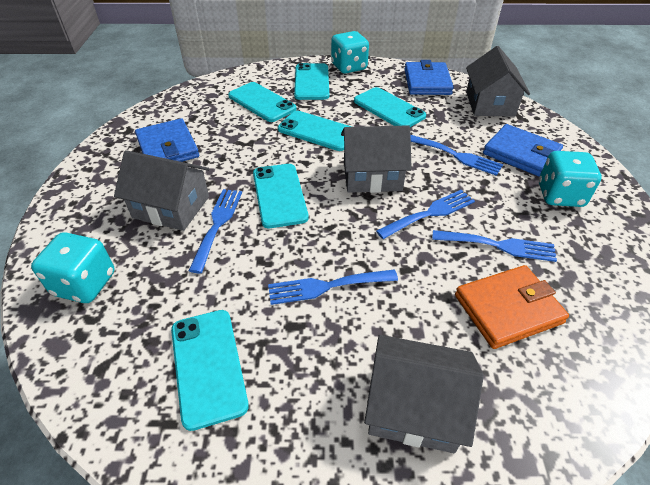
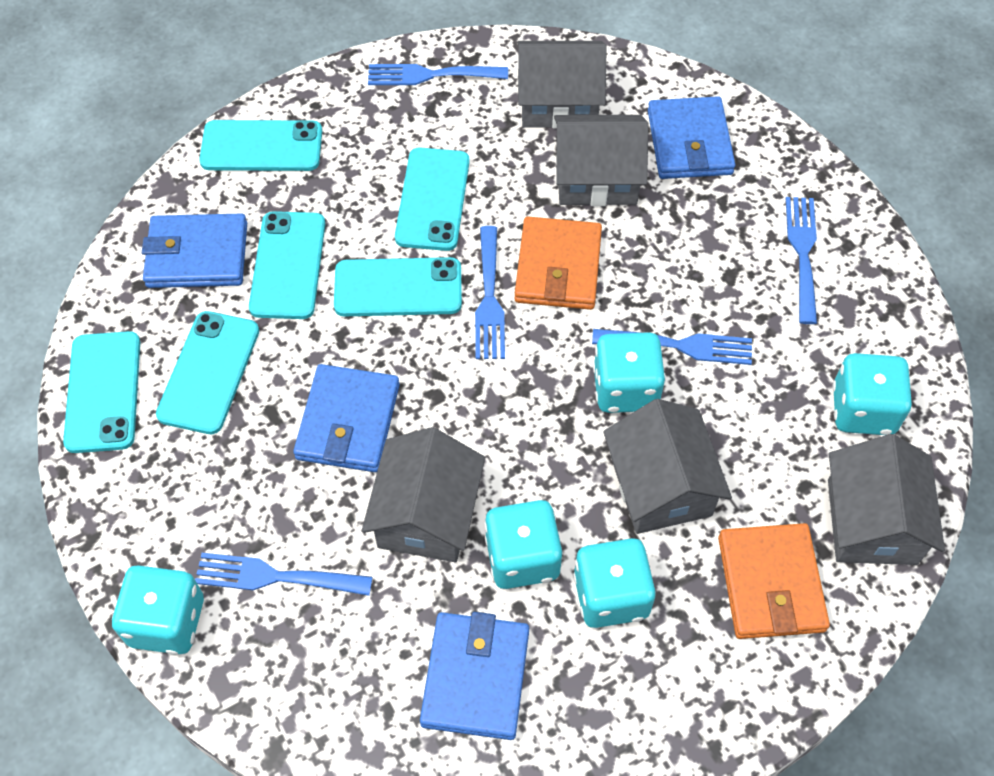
blue wallet: [135,118,199,162] [405,60,454,95] [483,124,563,176] = 3 -> [142,213,247,288] [293,364,400,472] [420,612,529,740] [648,96,735,179] = 4
grey house: [114,150,210,231] [341,125,412,193] [364,335,484,453] [466,46,530,117] = 4 -> [362,427,485,562] [517,41,607,129] [554,115,649,206] [603,399,732,534] [828,434,945,565] = 5
orange wallet: [455,265,569,349] = 1 -> [514,217,602,310] [718,523,830,639] = 2
turquoise dice: [31,232,115,303] [331,31,369,74] [539,151,602,207] = 3 -> [112,565,204,655] [484,500,562,589] [573,538,656,628] [593,332,666,413] [832,353,912,435] = 5

